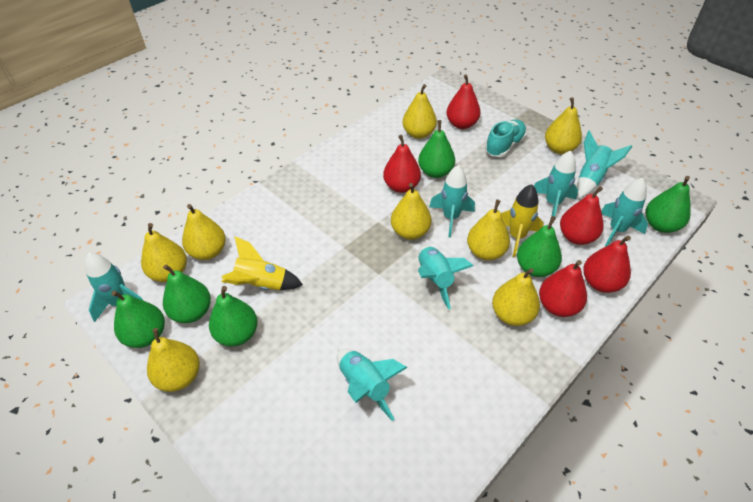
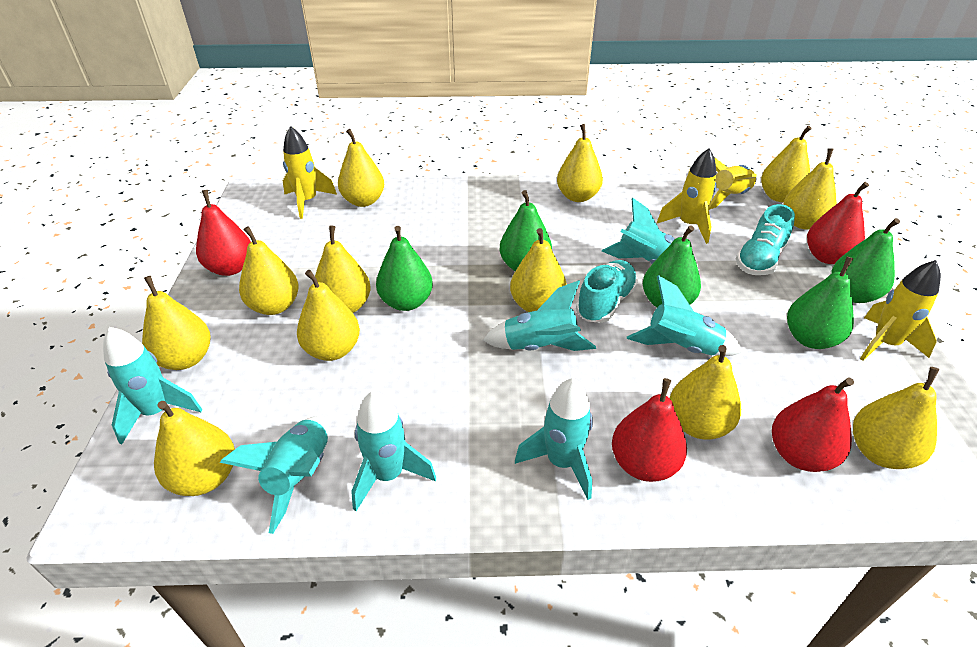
green pear: [111,291,165,348] [163,264,211,323] [209,286,258,346] [418,120,455,178] [517,216,562,277] [646,176,691,233] = 6 -> [376,226,433,311] [500,190,552,271] [643,225,701,307] [787,257,854,349] [831,218,900,303] = 5
red pear: [383,135,421,193] [446,74,481,129] [539,260,587,317] [560,186,603,245] [583,236,631,293] = 5 -> [196,190,251,276] [612,378,687,482] [772,377,854,472] [807,182,869,264] = 4
turquoise shoe: [485,120,527,157] = 1 -> [576,260,638,323] [736,204,795,275] = 2
yellow pear: [141,223,187,282] [147,328,200,392] [182,204,226,260] [391,183,431,240] [403,84,437,139] [467,200,510,260] [492,268,540,326] [545,97,582,154] = 8 -> [142,276,211,370] [154,401,235,496] [239,226,299,315] [297,270,360,361] [313,226,371,313] [338,129,384,207] [510,228,567,312] [557,124,603,202] [670,345,741,440] [761,126,812,202] [784,148,837,230] [853,367,939,469] = 12
yellow rocket: [222,236,303,290] [501,184,544,257] = 2 -> [283,126,337,219] [657,148,716,244] [708,157,757,210] [860,260,941,361] = 4

